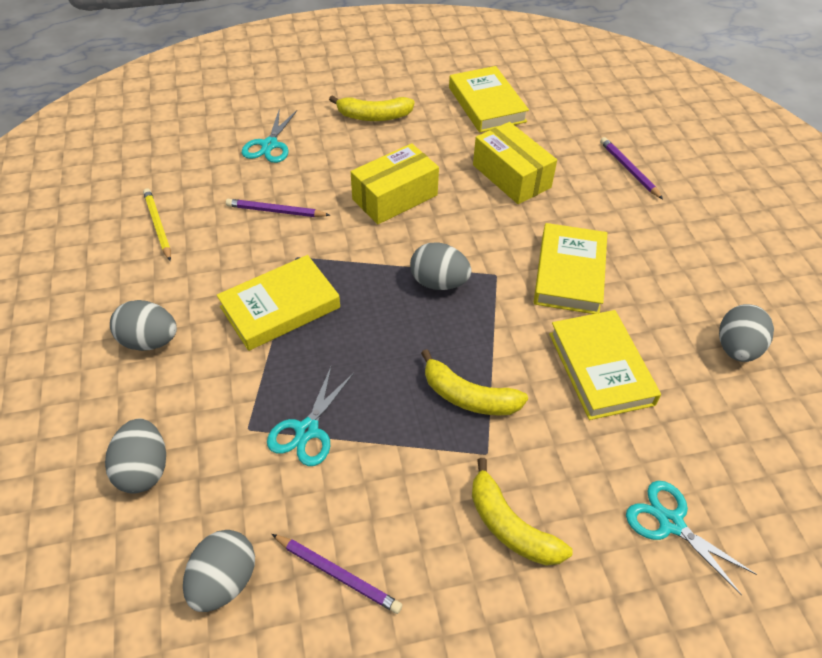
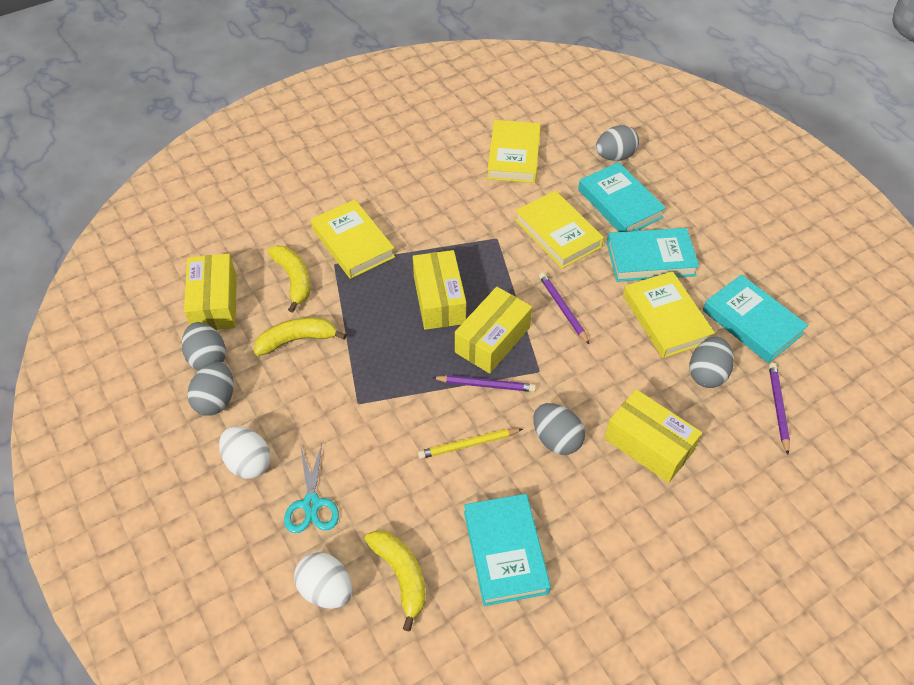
turquoise book: none = 0 -> [464,494,551,606] [578,162,666,232] [607,228,699,282] [703,275,808,363] = 4
turquoise scissors: [242,108,297,163] [267,367,354,466] [626,481,757,595] = 3 -> [284,444,339,533] = 1
white egg: none = 0 -> [219,426,271,479] [294,552,352,609] = 2
yellow box: [351,143,439,224] [473,122,557,204] = 2 -> [184,254,237,330] [413,250,466,330] [455,287,532,374] [604,389,702,483] = 4

